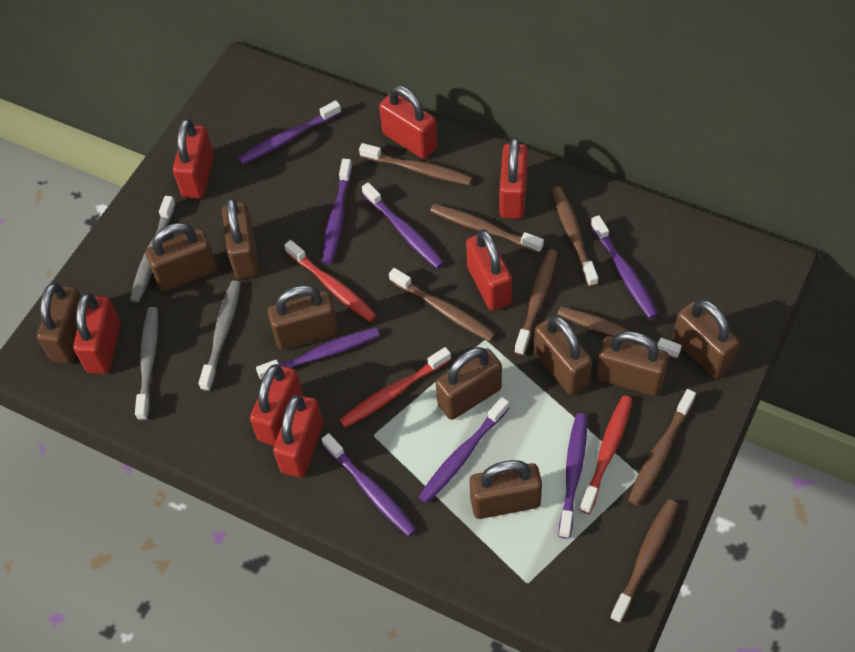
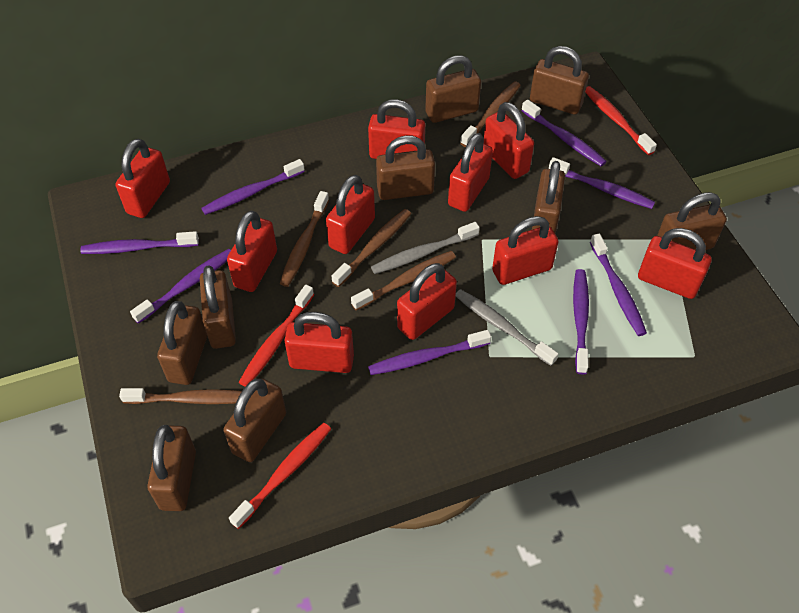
brown toothbrush: [359,143,472,185] [389,268,495,341] [430,204,544,253] [514,249,558,356] [552,186,598,287] [557,306,682,359] [610,499,678,623] [628,389,696,506] = 8 -> [119,388,242,404] [280,191,329,287] [332,209,411,287] [351,251,456,310] [460,82,521,147] = 5
grey toothbrush: [130,196,176,302] [135,307,158,421] [198,281,241,391] = 3 -> [371,222,480,274] [456,289,558,366] = 2
red padlock: [73,293,121,374] [173,119,214,199] [250,364,303,446] [273,395,323,477] [379,85,437,159] [466,229,512,311] [500,137,528,219] = 7 -> [115,139,170,218] [227,211,277,292] [284,312,354,373] [326,175,375,254] [368,99,425,159] [397,263,457,340] [448,133,493,212] [484,102,534,179] [492,216,558,285] [638,228,712,299] = 10

